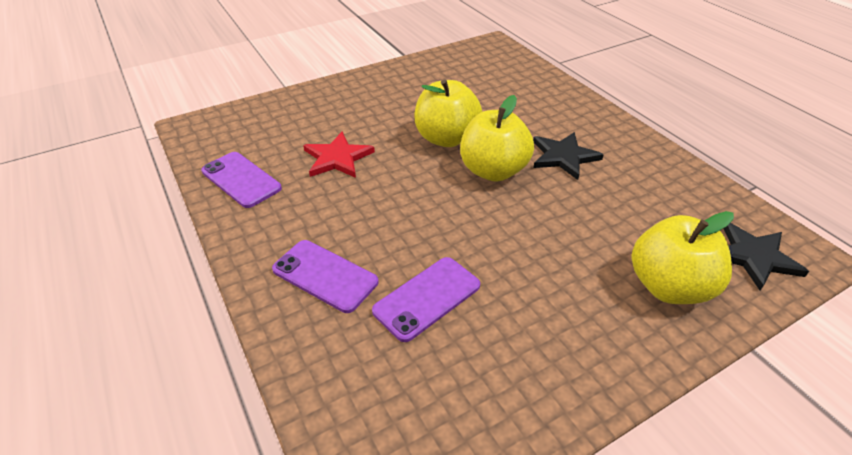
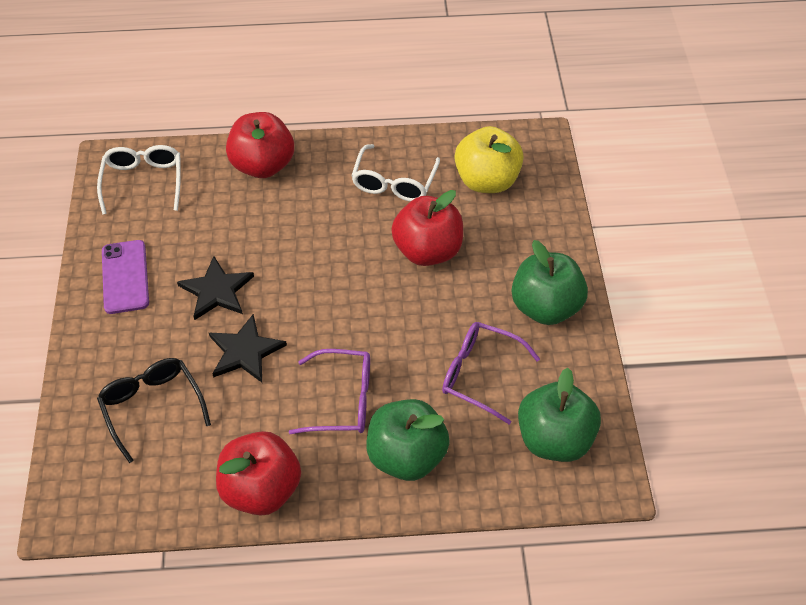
black glasses: none = 0 -> [97,358,211,463] = 1
green apple: none = 0 -> [366,399,450,481] [512,240,588,325] [518,368,601,462] = 3
purple glasses: none = 0 -> [289,349,370,434] [442,322,540,424] = 2
purple phone: [201,152,282,208] [272,240,379,313] [372,257,480,342] = 3 -> [102,240,149,314] = 1
red apple: none = 0 -> [216,431,301,516] [226,112,294,178] [391,190,463,266] = 3
red star: [303,131,375,178] = 1 -> none = 0
white glasses: none = 0 -> [97,145,181,215] [351,144,440,202] = 2
yellow apple: [414,79,482,147] [460,95,534,182] [632,211,734,304] = 3 -> [455,126,524,193] = 1

